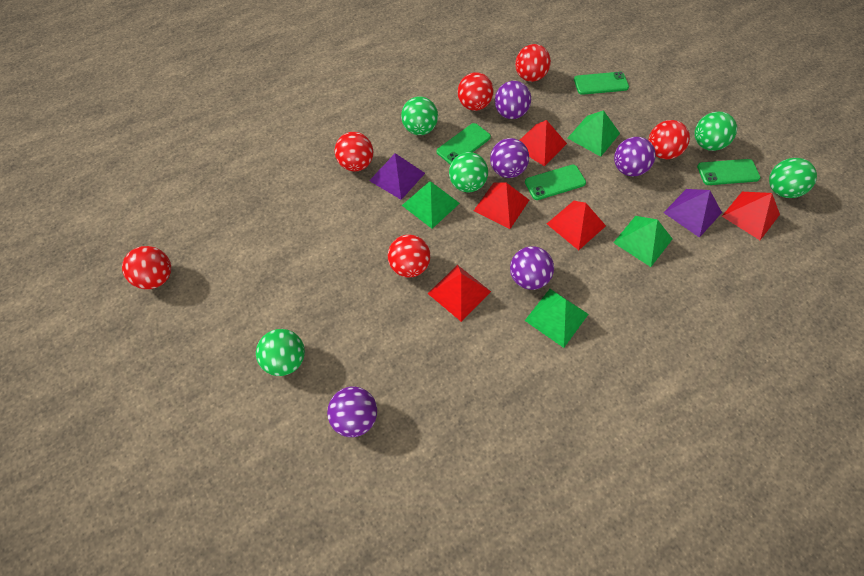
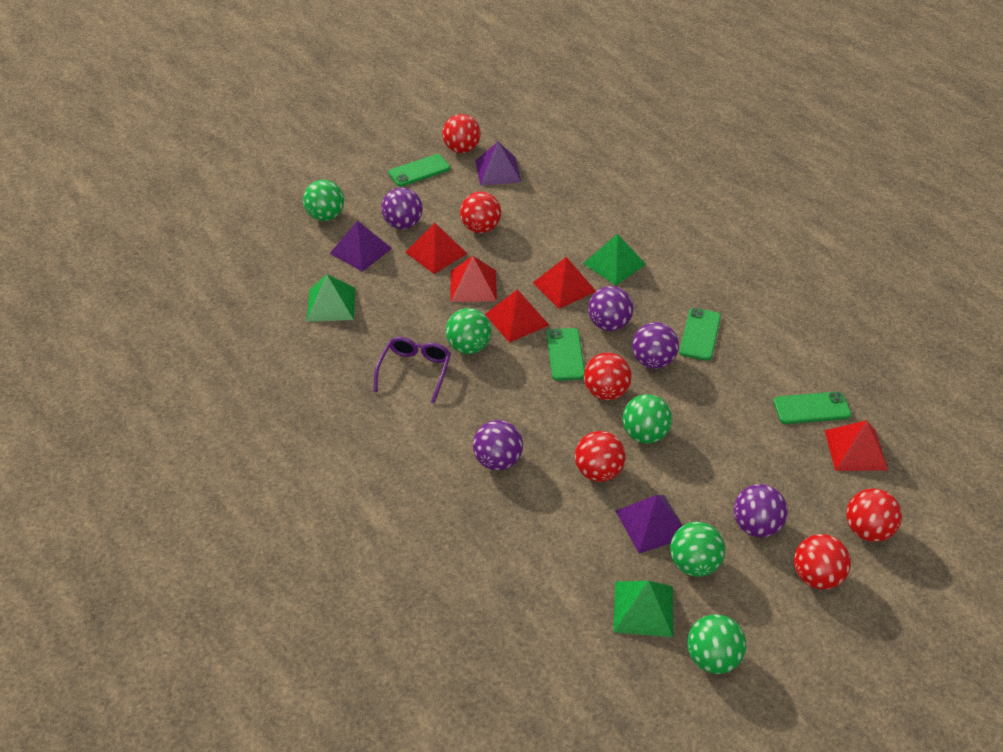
green pyramid: [402,181,460,229] [525,289,589,348] [568,110,620,157] [613,216,672,267] = 4 -> [306,274,355,322] [583,234,646,285] [613,581,673,637] = 3
purple glasses: none = 0 -> [373,337,451,403] = 1
purple pyramid: [369,153,425,200] [663,189,722,238] = 2 -> [329,221,392,272] [475,142,521,186] [616,495,683,554] = 3

